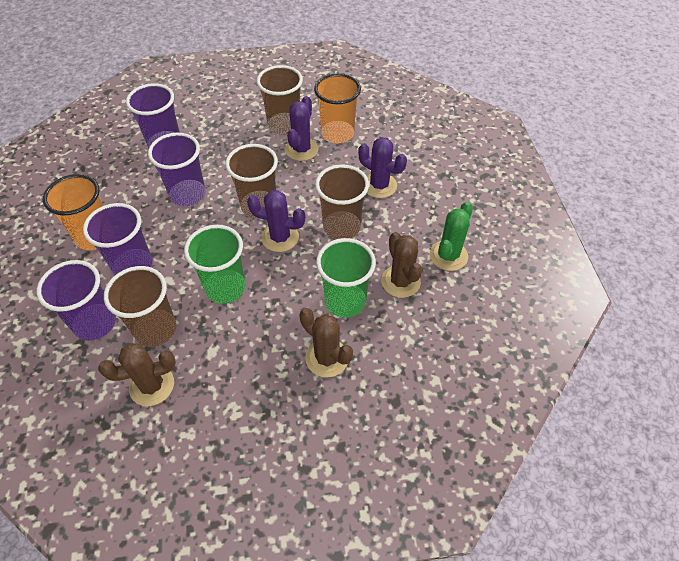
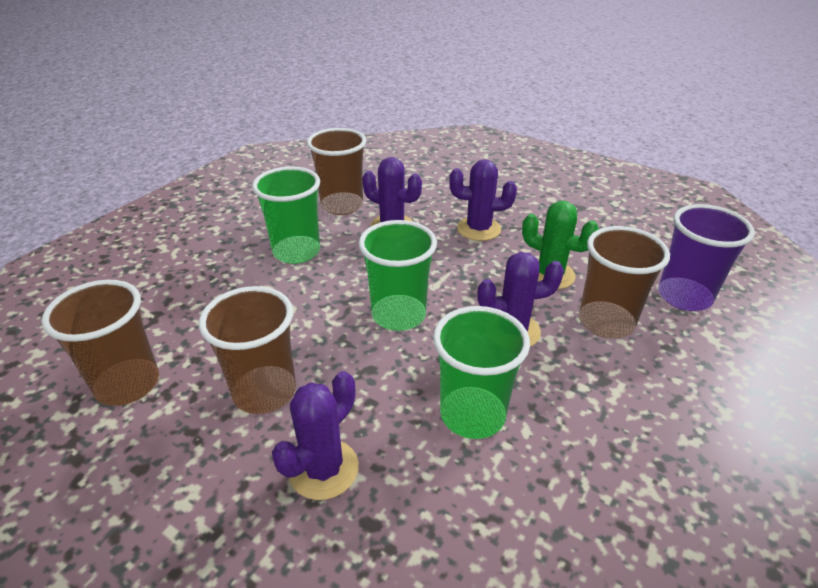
brown cactus: [98,343,176,406] [299,308,353,377] [381,232,422,298] = 3 -> none = 0
green cup: [184,225,245,304] [316,238,376,318] = 2 -> [252,166,320,264] [359,220,437,331] [433,306,530,439] = 3
orange cup: [43,174,103,250] [314,73,361,143] = 2 -> none = 0
purple cactus: [247,190,305,252] [285,96,319,161] [358,137,407,198] = 3 -> [272,371,359,500] [362,157,422,226] [449,159,517,241] [477,252,564,347] = 4
purple cup: [36,260,116,341] [83,203,153,275] [126,83,180,148] [148,133,206,206] = 4 -> [658,204,755,311] = 1

